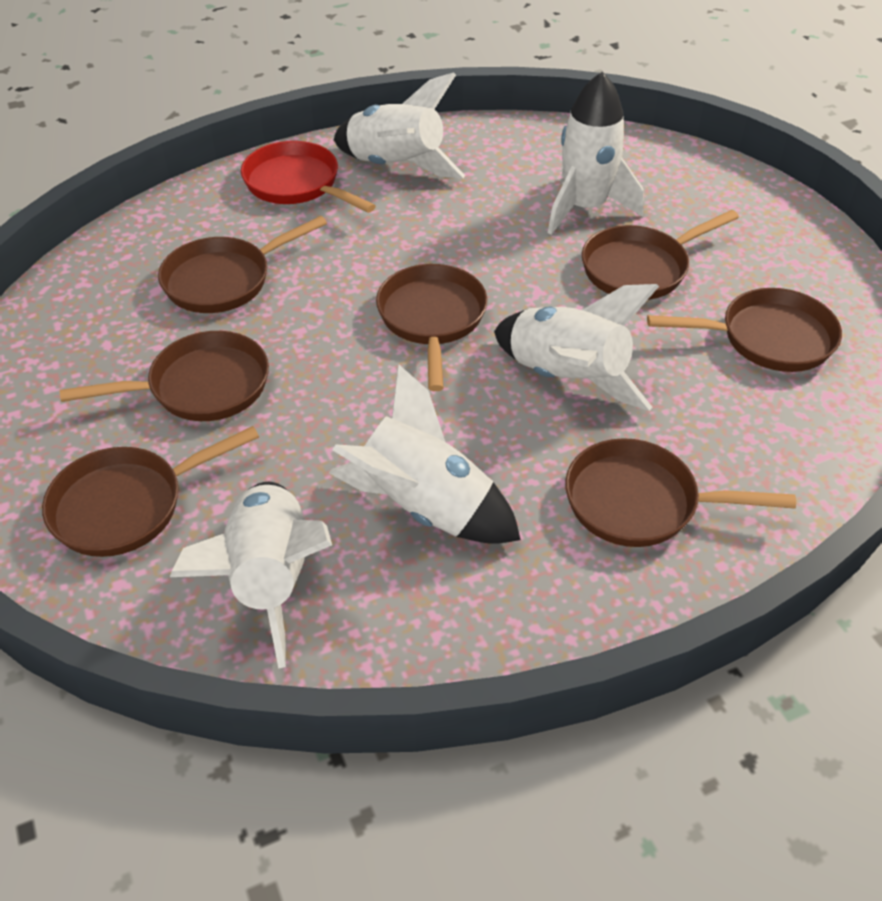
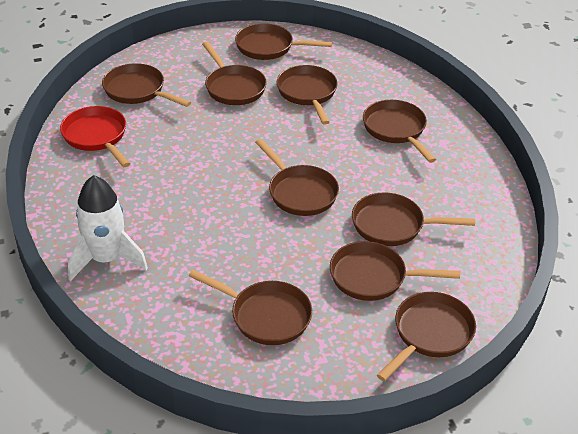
brown pan: [42,426,259,557] [60,331,269,421] [158,216,327,313] [376,264,488,391] [565,438,796,547] [582,210,739,300] [647,288,842,372] = 7 -> [102,63,191,107] [189,269,312,345] [202,42,267,105] [235,23,332,60] [255,139,339,216] [277,65,338,125] [330,241,460,301] [352,192,475,246] [363,100,436,163] [377,292,476,382] = 10
white rocket: [170,482,332,669] [329,365,521,544] [334,72,465,178] [494,284,659,411] [548,72,644,235] = 5 -> [68,175,148,281] = 1

